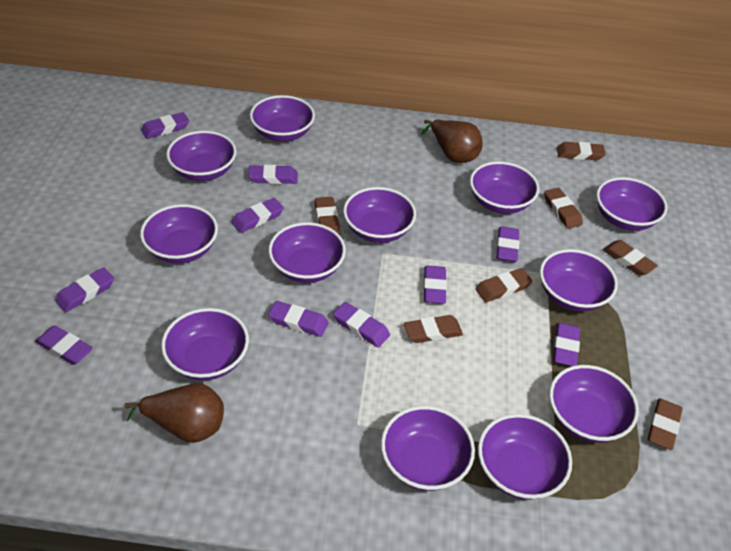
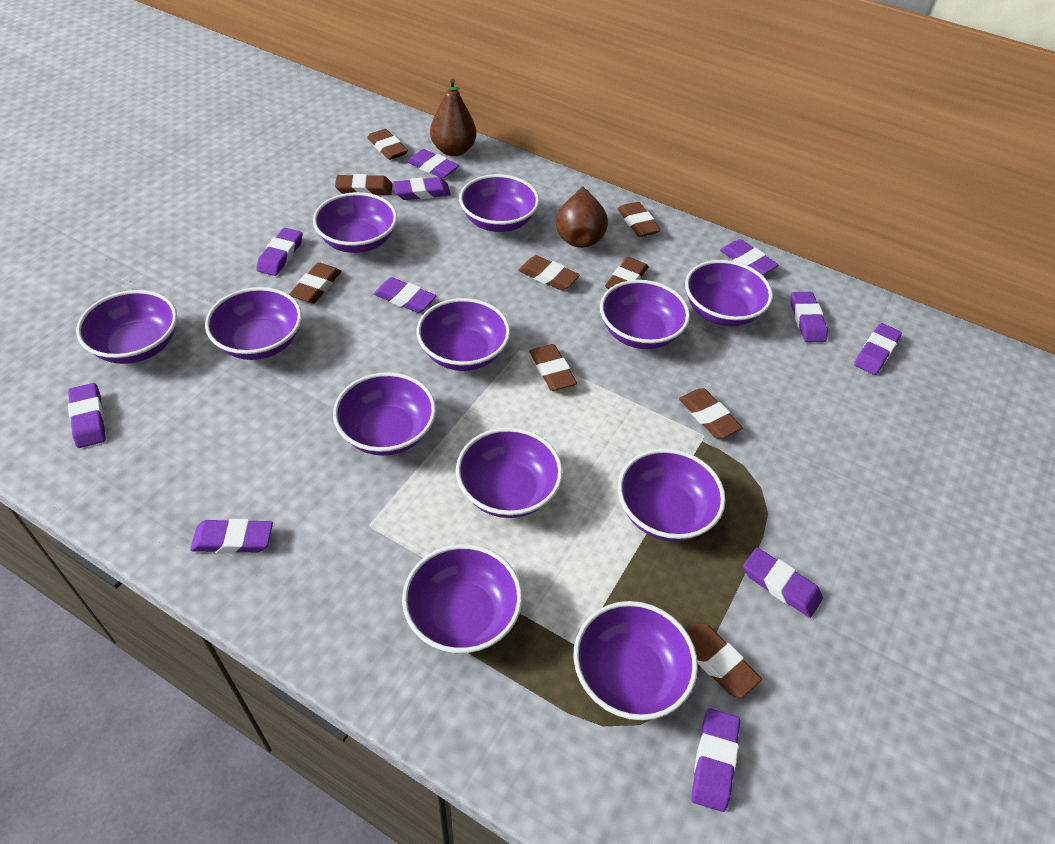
brown eraser: [315,197,341,235] [404,315,463,343] [476,268,533,302] [544,188,583,229] [557,142,606,160] [603,240,658,276] [648,398,683,450] = 7 -> [289,262,342,304] [335,174,392,195] [367,129,408,160] [518,255,580,290] [529,344,577,391] [605,257,648,289] [618,202,661,237] [679,388,743,439] [686,622,762,698] = 9
purple eraser: [35,325,93,365] [55,267,114,312] [141,112,189,139] [231,198,284,233] [248,165,298,184] [268,301,329,337] [333,302,390,348] [423,265,447,304] [497,226,520,262] [553,323,580,366] = 10 -> [68,383,106,448] [190,519,273,553] [256,228,303,276] [374,277,436,313] [393,177,451,200] [407,149,459,179] [691,708,740,812] [720,239,778,275] [743,547,823,618] [791,292,828,342] [854,323,902,375] = 11

